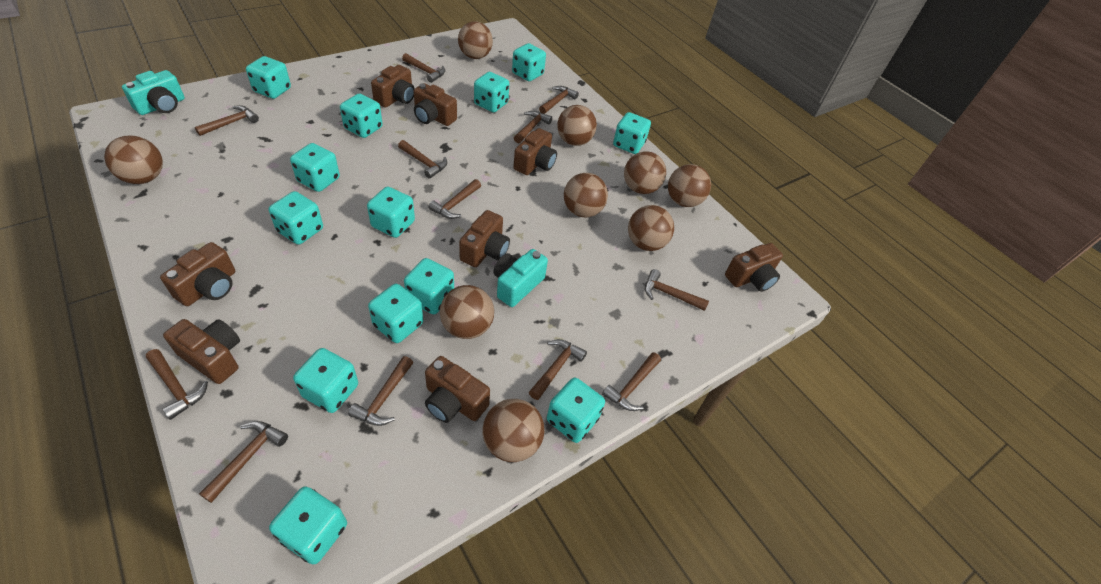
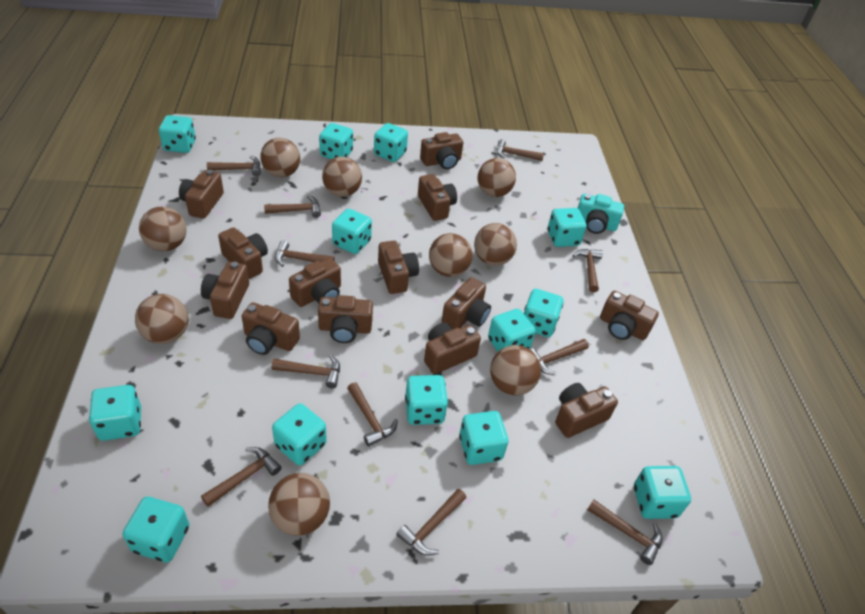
brown camera: [160,242,235,306] [163,319,240,384] [371,65,415,108] [414,83,457,126] [425,356,490,423] [459,210,510,267] [513,128,557,175] [725,243,783,292] = 8 -> [179,170,224,219] [201,262,249,319] [218,227,268,279] [242,302,300,355] [289,258,341,307] [318,295,373,343] [378,241,419,294] [418,174,457,221] [420,132,463,170] [424,323,481,374] [442,277,491,329] [555,383,618,438] [600,291,659,340] = 13
brown hammer: [146,349,208,420] [195,105,259,136] [199,421,288,503] [348,356,414,426] [398,140,447,179] [402,53,445,83] [428,179,481,219] [514,111,552,143] [529,339,587,400] [539,86,579,114] [602,352,661,411] [645,269,709,311] = 12 -> [201,447,281,507] [207,156,261,176] [264,195,321,218] [272,355,340,388] [275,240,335,267] [347,382,398,447] [396,489,466,556] [497,139,544,161] [530,339,589,375] [572,249,603,292] [587,499,662,565] = 11
turquoise camera: [122,70,185,115] [493,249,548,307] = 2 -> [578,194,624,234] = 1

